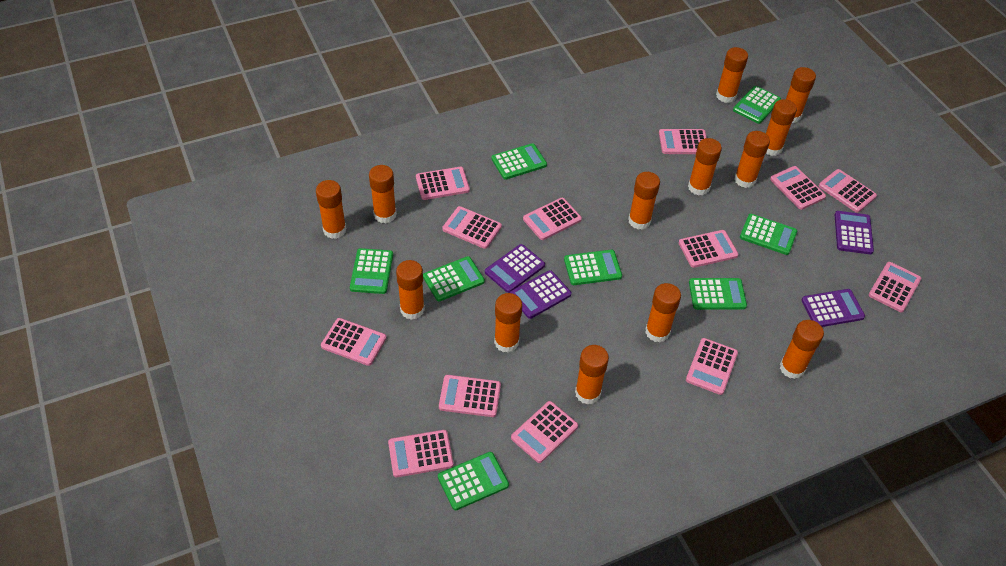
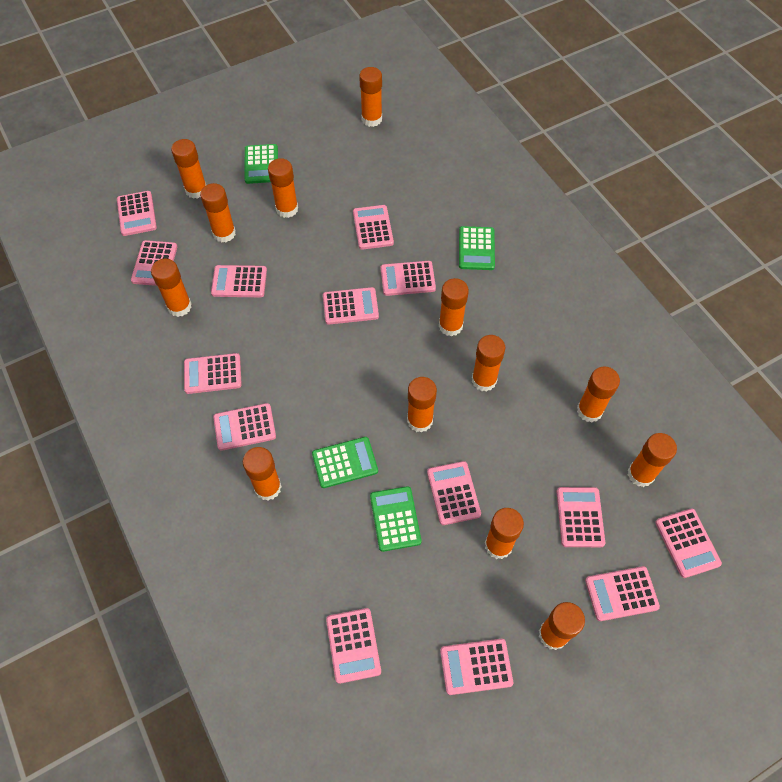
green calculator: [350,248,393,294] [423,256,485,301] [438,452,509,510] [491,143,547,180] [564,250,622,285] [689,278,747,310] [733,86,781,124] [740,214,797,255] = 8 -> [245,144,278,184] [312,437,378,488] [370,486,422,552] [459,226,495,270] = 4
pink calculator: [321,318,387,366] [388,430,453,477] [416,167,470,200] [439,375,501,417] [442,206,502,249] [511,401,578,463] [523,198,582,240] [659,129,707,154] [679,230,738,268] [686,338,738,395] [770,166,826,210] [819,169,877,213] [869,262,921,312] = 13 -> [117,191,157,236] [131,240,177,286] [184,353,242,394] [211,265,267,297] [213,403,276,451] [323,287,379,325] [326,608,381,684] [353,205,394,250] [381,261,436,296] [427,461,481,525] [440,639,513,695] [557,487,605,547] [585,566,660,621] [655,508,722,578] = 14
purple calculator: [485,244,545,293] [509,270,571,319] [802,289,865,327] [835,211,874,254] = 4 -> none = 0

